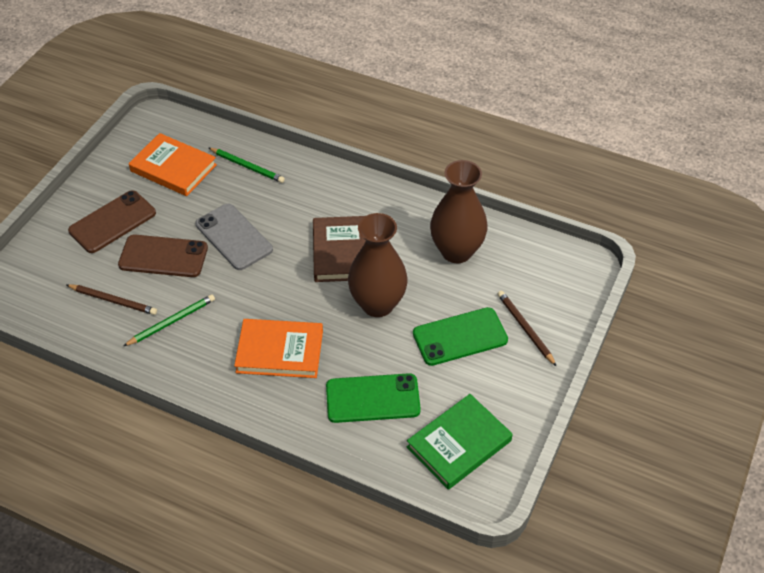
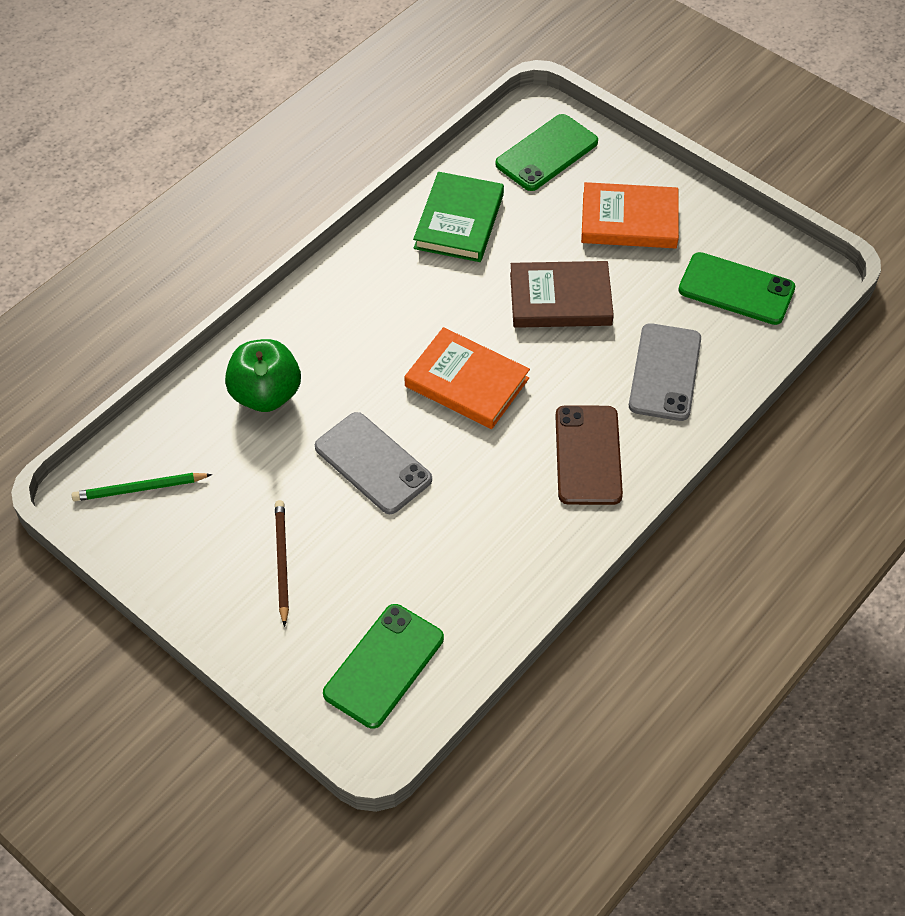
brown pencil: [67,284,157,315] [498,291,557,367] = 2 -> [275,500,289,627] = 1
brown phone: [68,190,156,253] [118,235,208,277] = 2 -> [555,405,623,505] = 1
brown vase: [348,213,408,317] [430,160,488,263] = 2 -> none = 0
green apple: none = 0 -> [225,339,301,412] = 1
green pencil: [124,294,215,346] [209,148,285,183] = 2 -> [71,473,212,501] = 1
green phone: [326,373,421,423] [413,307,508,366] = 2 -> [323,604,444,729] [495,114,598,191] [678,252,795,325] = 3
grey phone: [195,204,273,270] = 1 -> [315,412,432,514] [629,323,701,421] = 2

